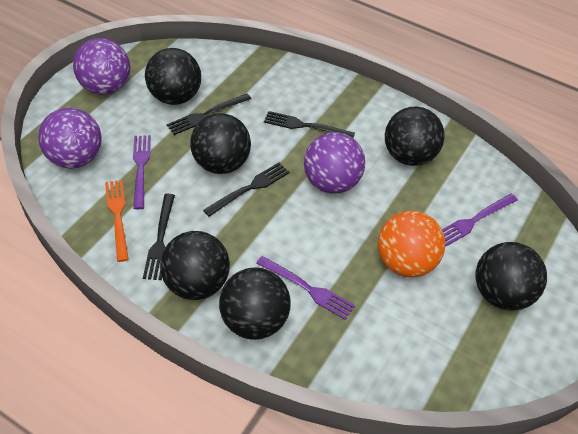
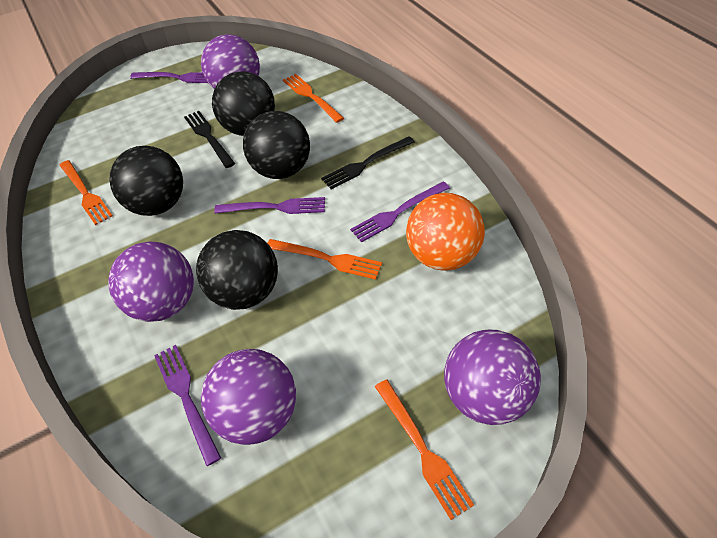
black ball: [145,48,201,105] [160,231,230,300] [190,113,251,174] [219,268,291,340] [385,106,445,166] [475,242,547,311] = 6 -> [109,146,183,216] [196,230,278,310] [212,71,275,136] [243,111,310,179] = 4
black fork: [143,194,175,280] [167,93,251,135] [203,163,290,217] [264,111,355,138] = 4 -> [184,111,235,168] [321,136,415,189] = 2
orange fork: [105,180,129,262] = 1 -> [59,160,113,225] [268,239,382,280] [283,74,344,123] [375,380,474,520] = 4
purple ball: [38,108,102,169] [73,38,130,95] [304,132,365,194] = 3 -> [108,242,194,322] [201,34,260,89] [201,349,296,445] [444,330,541,425] = 4
purple fork: [133,135,151,209] [256,256,355,320] [442,194,518,247] = 3 -> [130,72,208,83] [154,345,221,466] [214,197,325,214] [350,181,450,242] = 4

